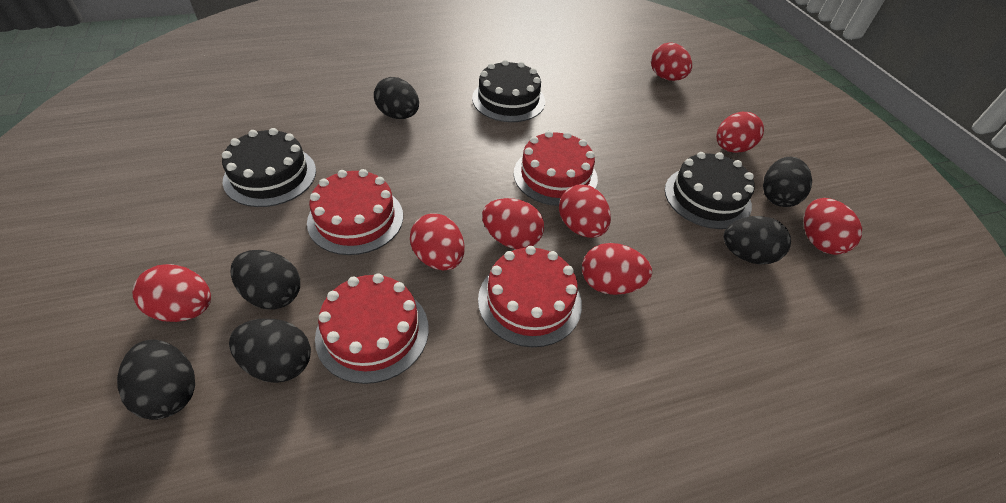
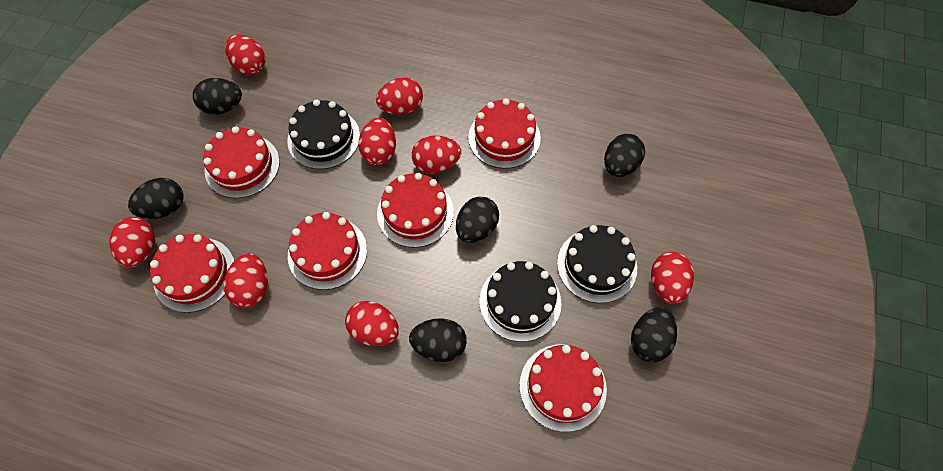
red cake: [307,169,403,255] [315,273,429,384] [478,246,582,347] [514,131,598,206] = 4 -> [150,234,234,313] [203,126,280,198] [288,212,367,290] [377,173,454,248] [468,98,541,169] [519,345,607,432] = 6

